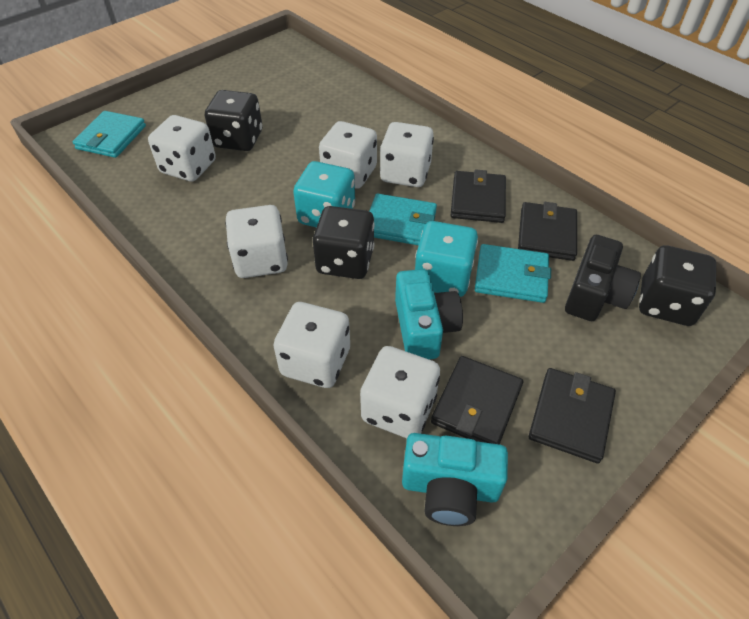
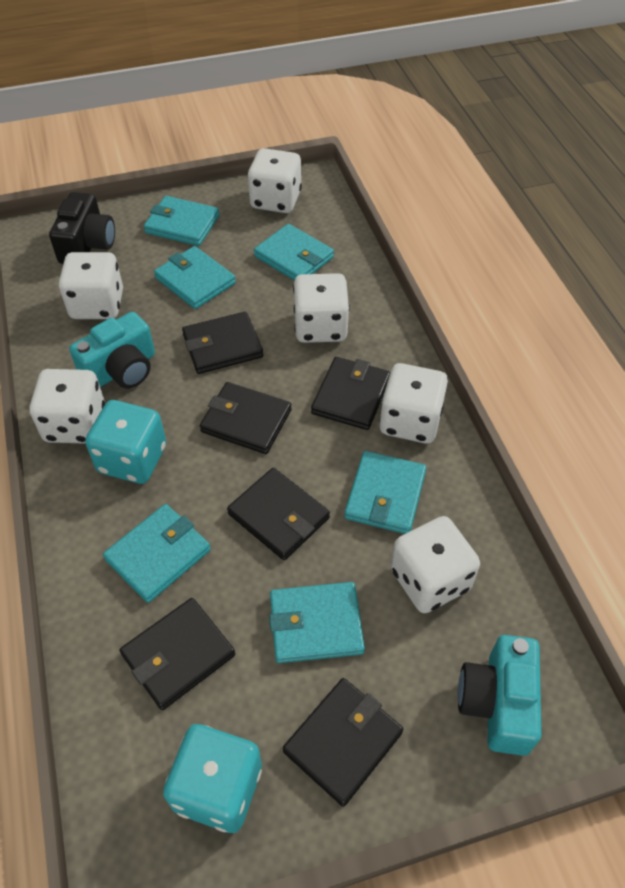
black dice: [205,90,263,151] [313,206,375,279] [639,245,716,326] = 3 -> none = 0
black wallet: [431,356,523,445] [450,169,506,223] [518,202,577,261] [529,368,616,463] = 4 -> [120,598,235,710] [182,312,263,374] [200,382,292,454] [227,468,330,560] [283,678,403,806] [311,357,390,430] = 6
turquoise wallet: [72,111,146,158] [369,194,437,246] [475,244,551,303] = 3 -> [103,504,211,603] [144,196,220,246] [154,246,236,309] [254,224,334,281] [269,582,365,663] [344,451,427,534] = 6

